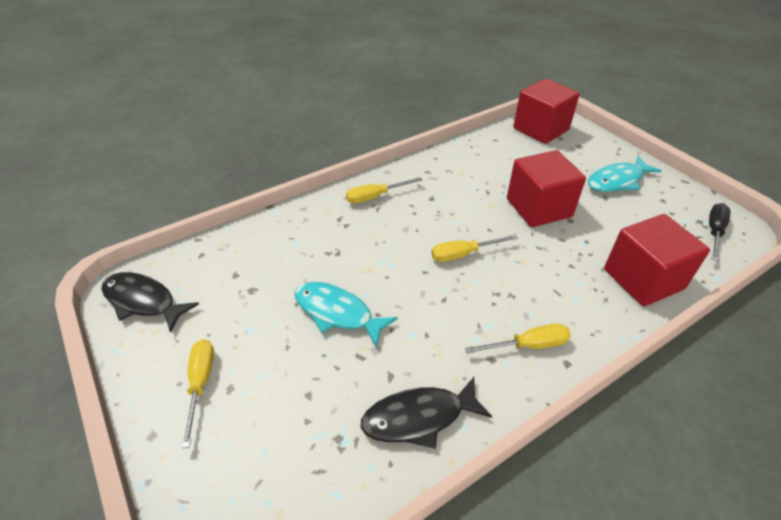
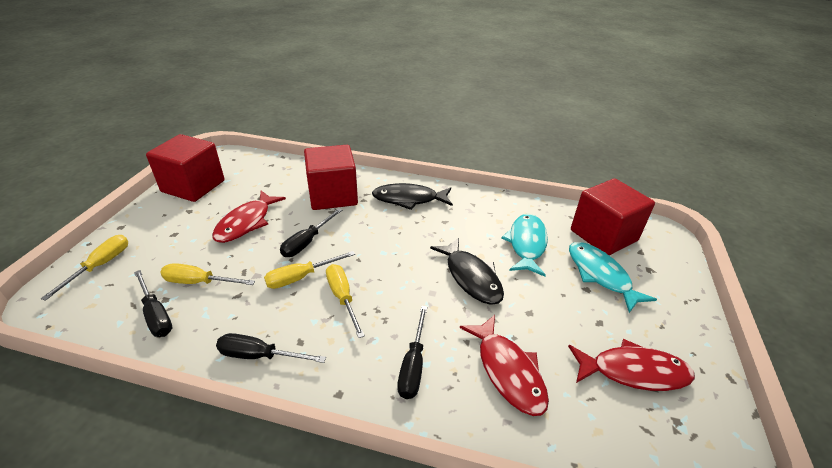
black screwdriver: [709,203,730,261] = 1 -> [134,270,172,337] [216,333,326,363] [280,208,342,257] [397,306,427,399] = 4
red fish: none = 0 -> [212,191,286,243] [460,315,549,416] [568,339,695,391] = 3

